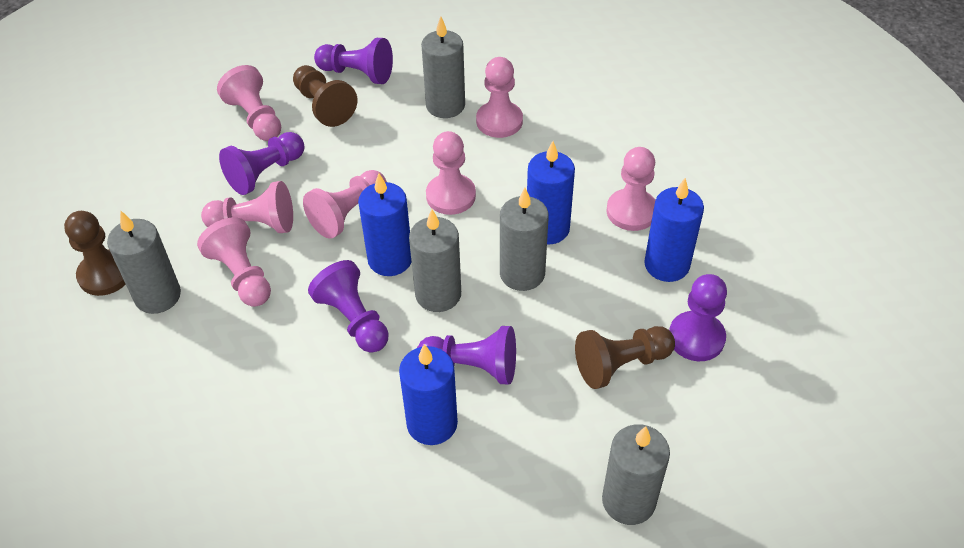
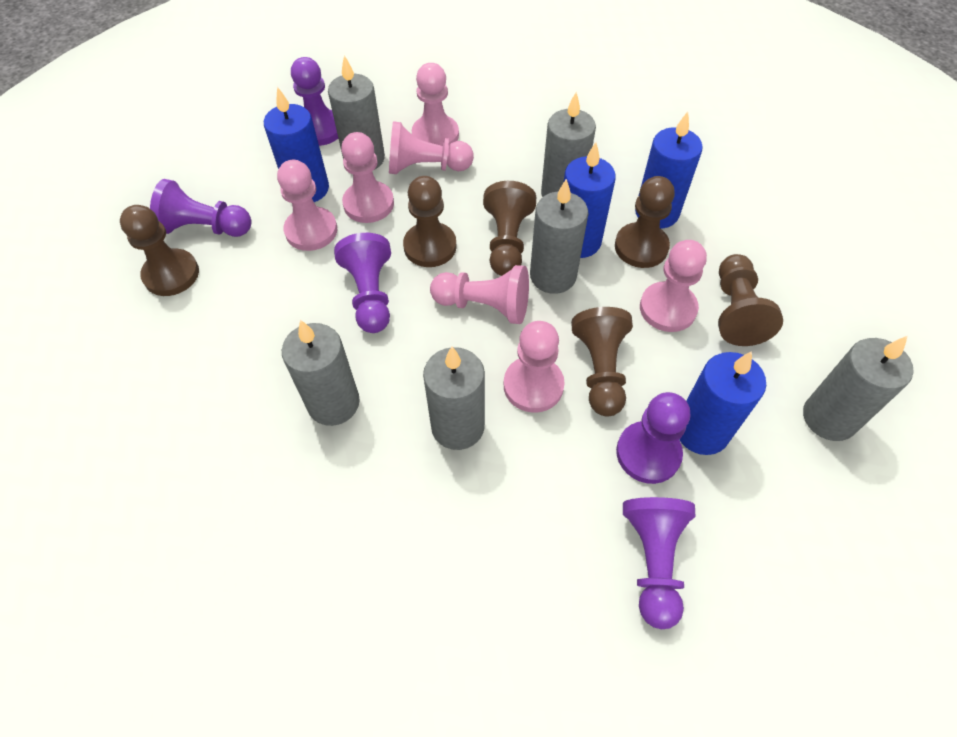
brown pawn: [64,211,126,296] [293,65,357,127] [575,326,675,389] = 3 -> [120,205,199,296] [403,176,457,267] [483,181,536,276] [571,307,633,416] [615,176,675,268] [718,254,783,346] = 6
grey candle: [107,211,181,314] [409,209,461,312] [421,17,465,118] [500,188,549,291] [602,424,670,525] = 5 -> [282,320,360,426] [328,55,385,170] [423,347,485,450] [530,179,588,294] [541,92,596,197] [803,336,913,441] = 6

